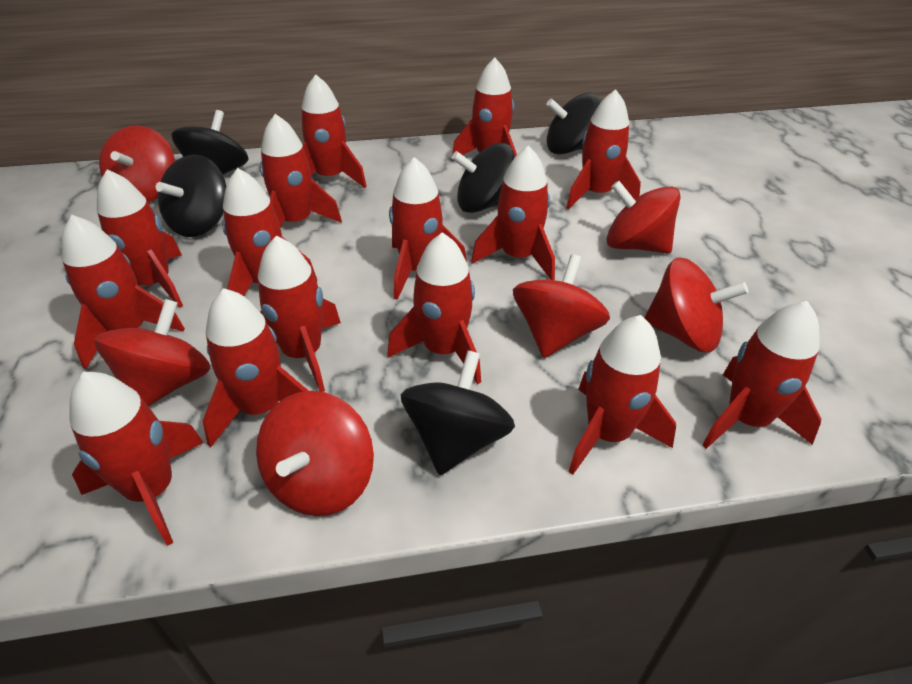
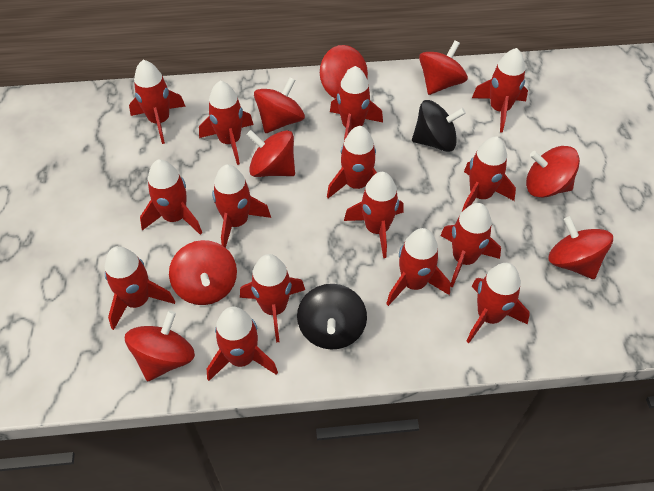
black spinning top: [156,154,226,237] [172,110,249,175] [401,350,515,475] [452,143,515,213] [546,93,601,155] = 5 -> [297,284,367,349] [412,100,466,152] = 2
red spinning top: [94,299,211,406] [99,125,175,202] [256,391,374,516] [513,254,610,358] [607,181,681,254] [644,257,748,353] = 6 -> [125,310,195,382] [169,240,237,305] [247,130,295,177] [254,77,305,133] [320,45,368,99] [419,41,468,95] [526,146,580,198] [548,216,613,279] = 8

